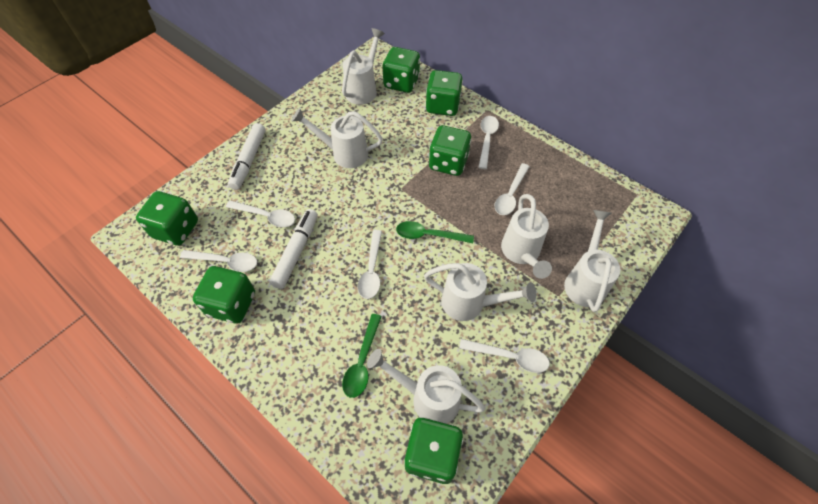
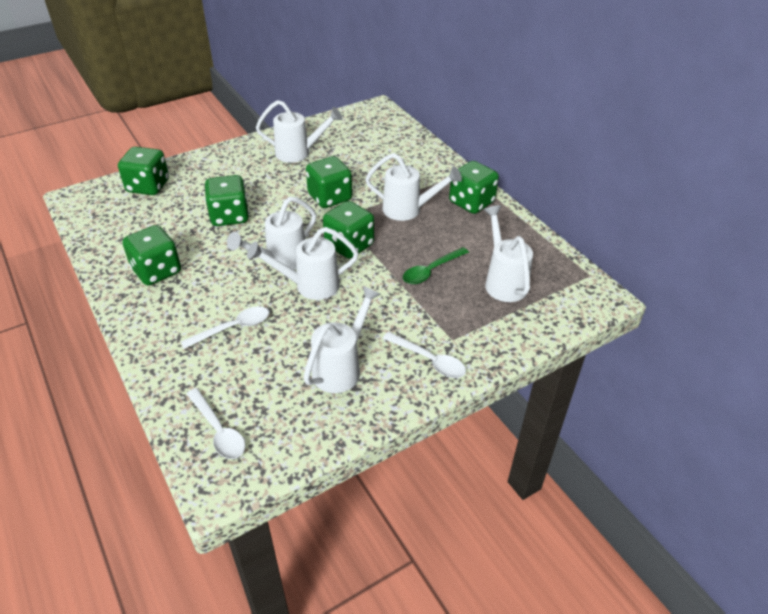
green spoon: [342,314,382,398] [396,221,474,243] = 2 -> [403,247,469,284] = 1
white marker: [228,123,266,190] [269,209,318,289] = 2 -> none = 0
white spoon: [180,250,257,272] [226,200,295,227] [358,230,382,299] [459,339,550,373] [478,116,499,169] [495,163,530,215] = 6 -> [181,306,269,349] [187,388,245,459] [383,332,466,378] = 3

